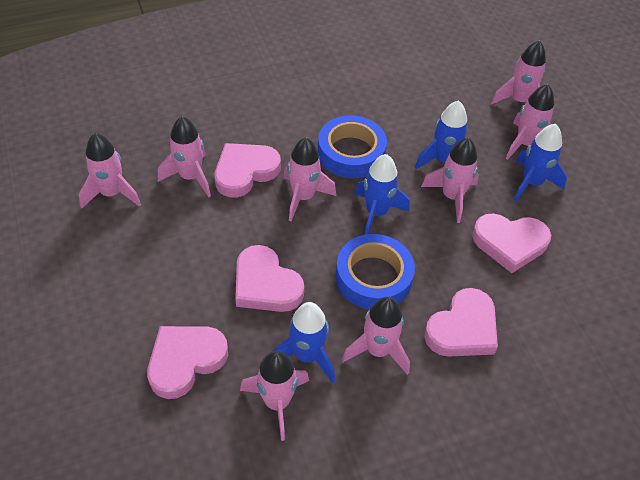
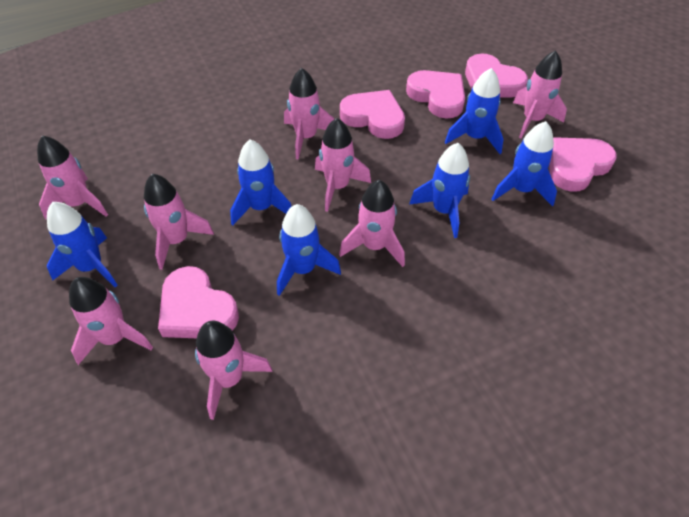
blue rocket: [273,302,335,383] [355,154,410,235] [415,100,468,169] [514,124,567,202] = 4 -> [47,202,118,287] [230,139,292,225] [277,204,341,296] [409,143,470,238] [445,68,503,154] [492,121,557,207] = 6
blue tape: [318,115,387,178] [336,234,415,310] = 2 -> none = 0

